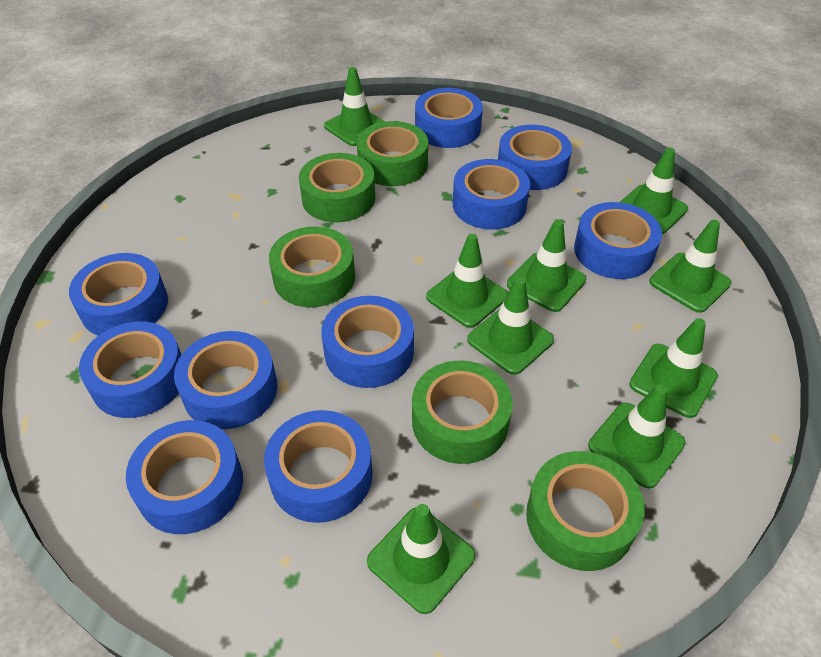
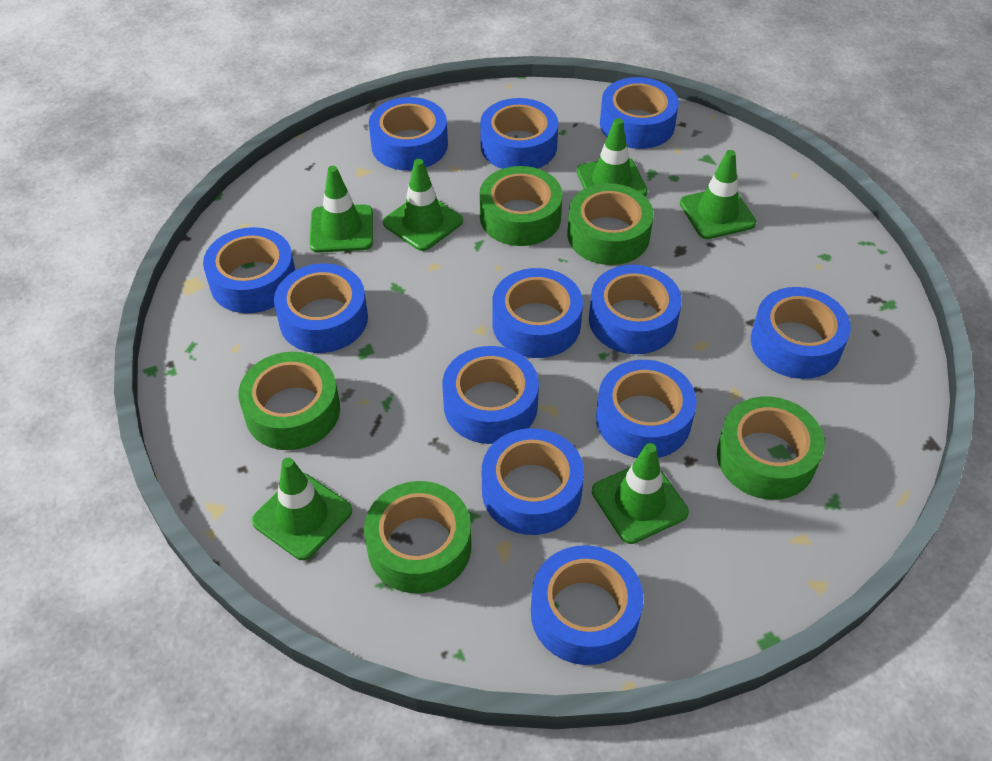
blue tape: [69,253,168,336] [79,322,181,418] [126,420,243,534] [174,331,277,429] [264,410,373,523] [321,296,414,388] [415,88,483,148] [453,159,530,230] [498,125,572,190] [574,202,662,279] = 10 -> [203,227,295,313] [274,264,368,353] [369,97,448,171] [442,346,539,444] [480,98,558,169] [482,428,584,535] [492,268,583,358] [531,545,644,665] [589,265,682,354] [596,360,697,458] [600,77,679,149] [751,287,851,379] = 12
green traffic cone: [324,67,385,146] [367,504,476,614] [426,234,508,328] [467,277,554,375] [507,219,586,312] [588,384,686,488] [620,147,688,234] [629,318,718,418] [649,220,731,313] = 9 -> [252,458,352,560] [310,166,373,253] [383,159,463,251] [577,118,648,196] [592,443,689,544] [680,150,757,239] = 6

